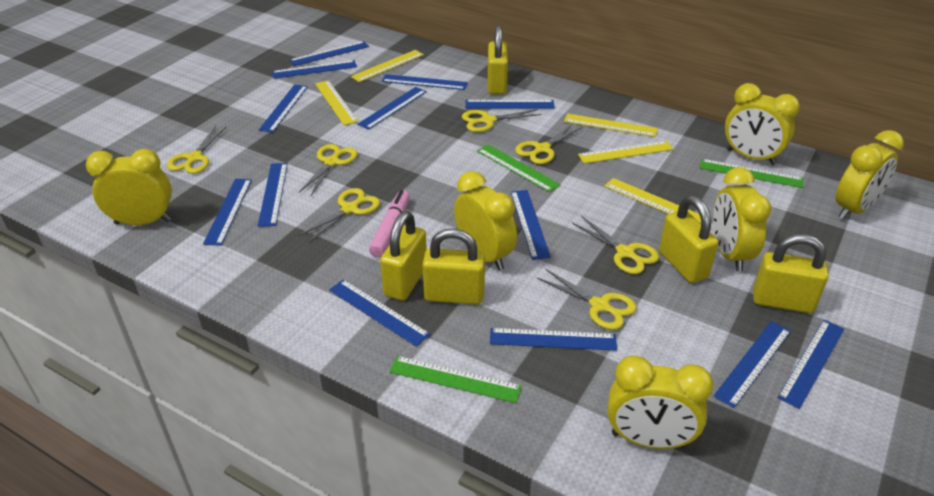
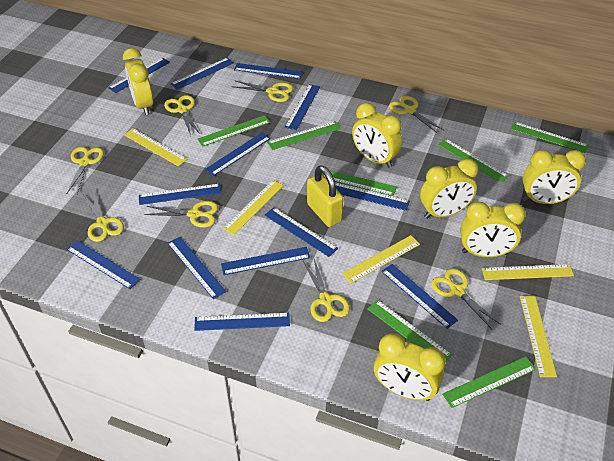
green ruler: [389,356,522,403] [477,144,561,192] [700,159,803,188] = 3 -> [197,115,270,147] [267,121,341,150] [322,170,397,196] [367,300,452,361] [438,139,509,183] [442,356,536,408] [511,122,589,153] = 7
pink marker: [369,190,410,257] = 1 -> none = 0
yellow padlock: [380,211,427,301] [422,228,485,305] [488,25,508,94] [659,195,718,283] [753,234,829,313] = 5 -> [307,165,344,227] = 1
yellow scissors: [167,126,226,174] [298,188,380,243] [299,144,357,196] [462,109,541,132] [515,124,583,164] [537,269,637,330] [572,216,659,274] = 7 -> [67,147,104,194] [83,191,124,242] [144,201,218,228] [164,95,200,136] [232,80,293,102] [303,259,350,322] [389,96,444,134] [431,268,501,330] = 8

